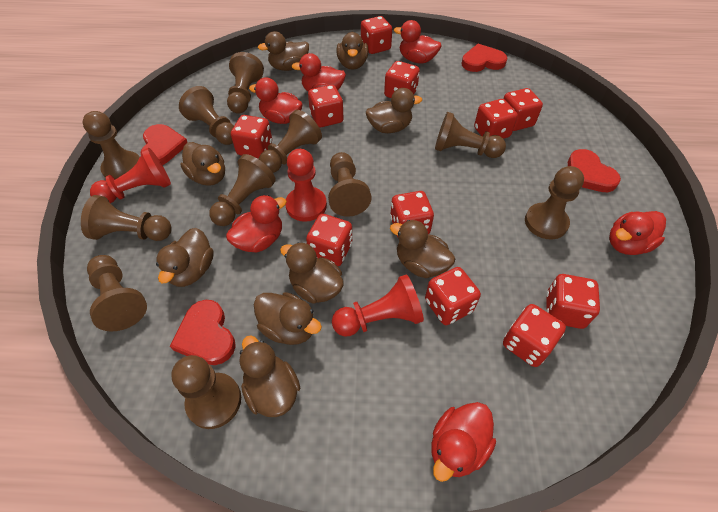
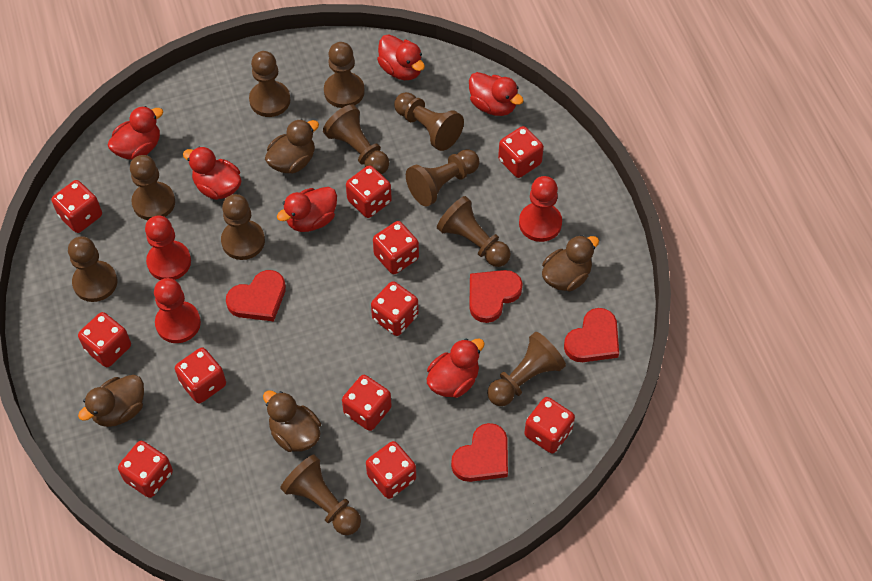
brown duck: [156,228,214,287] [180,142,225,186] [240,336,300,417] [254,292,322,345] [258,31,309,71] [280,242,344,304] [336,32,368,70] [366,88,422,133] [390,220,455,278] = 9 -> [78,375,144,427] [263,390,321,452] [265,119,319,174] [542,235,599,291] = 4

